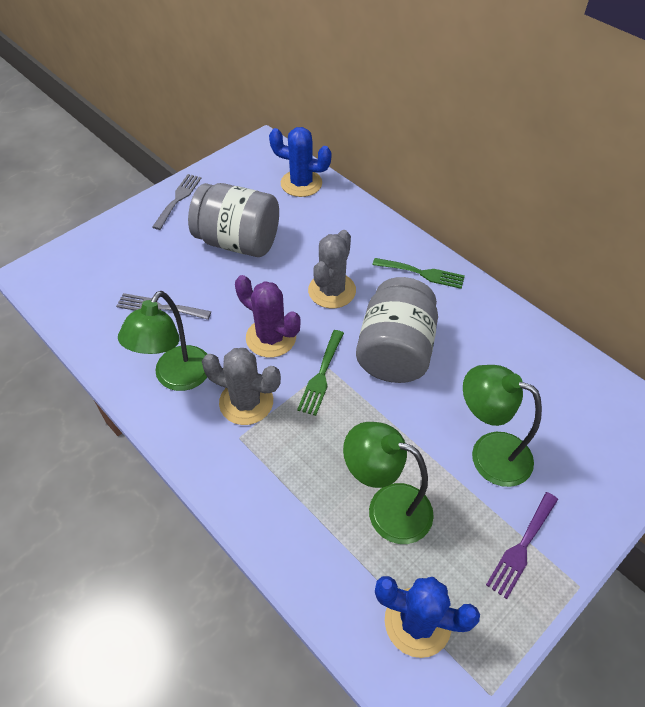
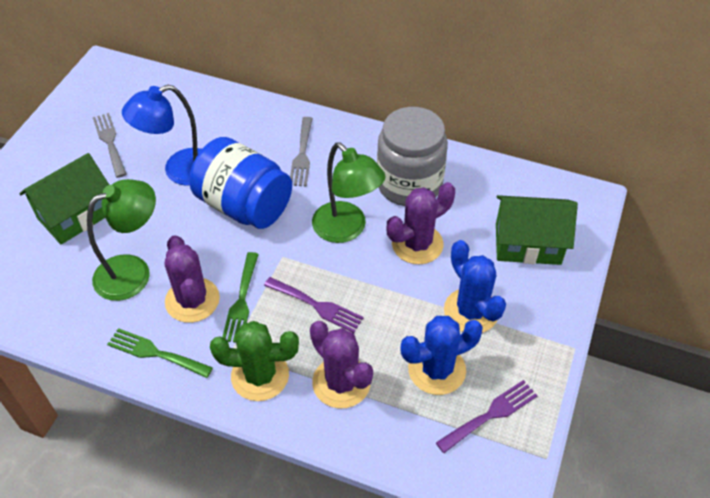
blue jar: none = 0 -> [189,137,292,229] = 1
blue lamp: none = 0 -> [122,85,202,186] = 1
green cactus: none = 0 -> [210,321,299,401] = 1
green house: none = 0 -> [19,153,109,245] [496,195,578,265] = 2
green lamp: [118,291,207,391] [343,422,434,544] [463,365,542,487] = 3 -> [87,179,156,301] [312,142,386,243] = 2
grey cactus: [202,348,281,425] [308,230,356,308] = 2 -> none = 0
grey jar: [188,183,279,257] [356,277,438,383] = 2 -> [377,107,448,206] = 1
purple cactus: [235,275,300,358] = 1 -> [165,235,220,323] [310,321,373,408] [386,182,455,264] = 3
purple fork: [486,492,558,599] = 1 -> [264,277,364,333] [436,380,538,453] = 2

